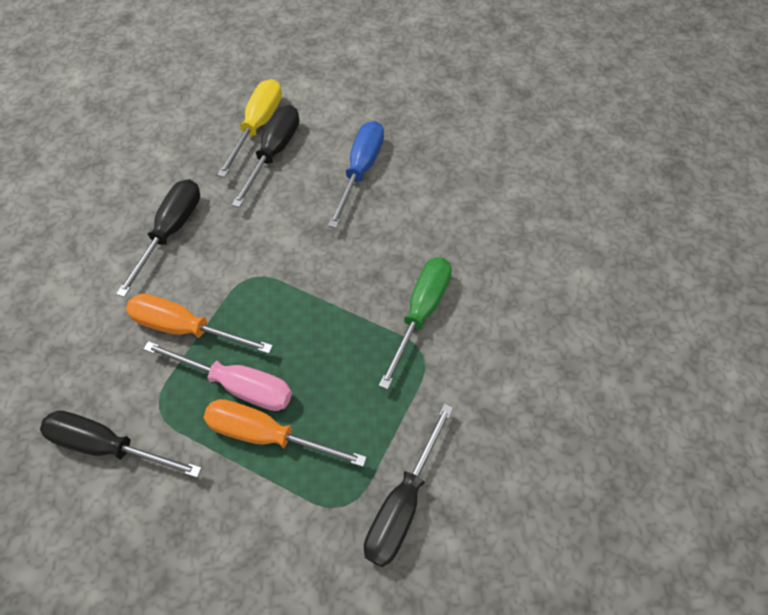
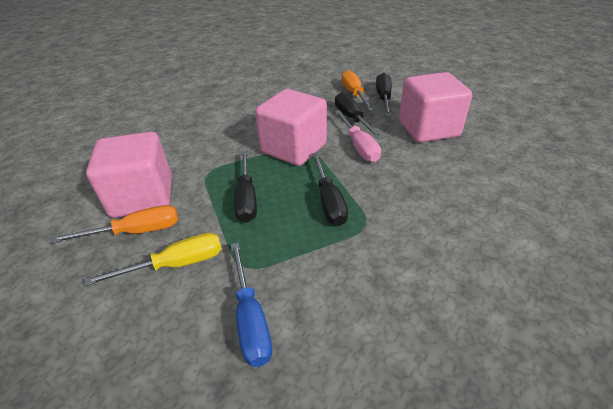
green screwdriver: [379,257,452,390] = 1 -> none = 0
pink cube: none = 0 -> [86,132,172,218] [255,89,327,166] [399,72,472,143] = 3

